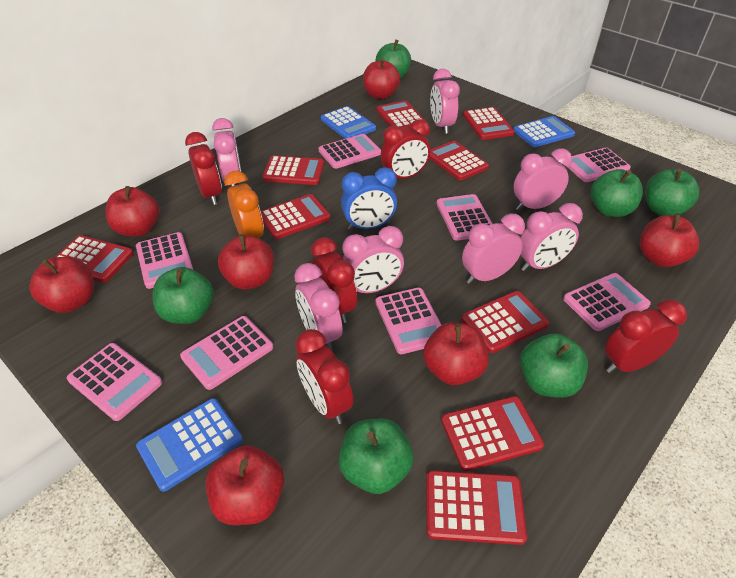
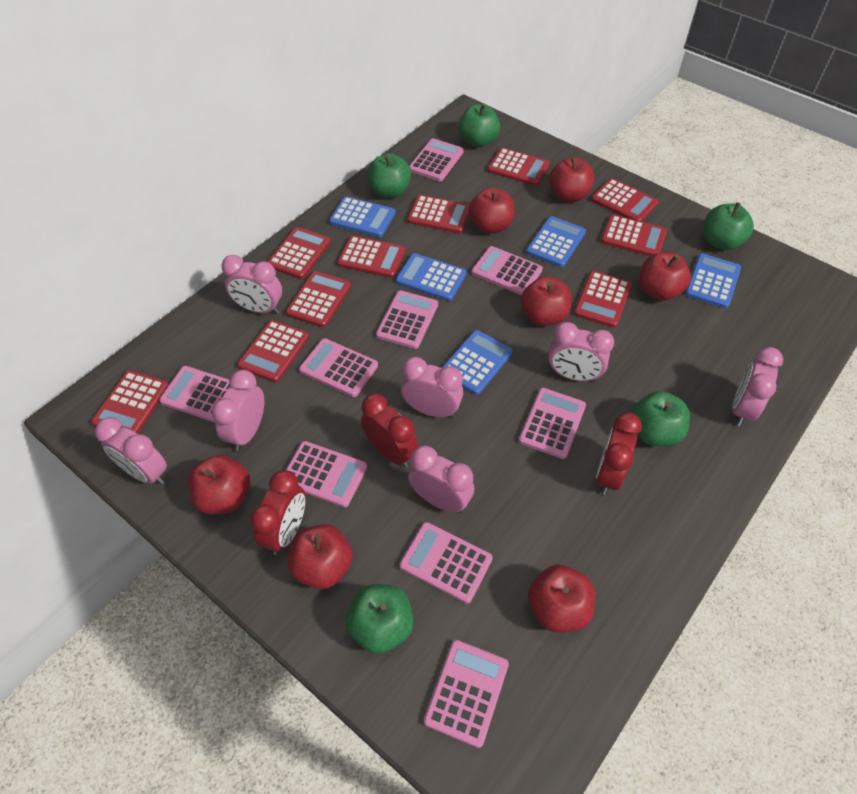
blue calculator: [136,398,243,492] [321,106,376,139] [513,116,575,147] = 3 -> [329,196,396,237] [396,253,467,301] [442,330,513,395] [526,216,586,267] [685,253,741,308] = 5
blue clock: [341,167,397,230] = 1 -> none = 0
green apple: [152,267,214,324] [339,418,414,494] [376,40,411,78] [520,334,588,398] [591,169,643,217] [645,169,699,216] = 6 -> [345,584,414,654] [367,153,412,198] [458,103,500,147] [631,391,690,446] [704,202,754,250] = 5
orange clock: [224,171,264,238] = 1 -> none = 0
pink calculator: [67,343,162,421] [136,232,193,289] [180,316,273,390] [319,134,381,169] [376,288,441,354] [436,194,493,241] [563,273,651,331] [566,148,631,182] = 8 -> [159,366,231,423] [286,441,367,507] [299,338,378,397] [376,290,438,349] [399,522,493,604] [409,139,464,181] [424,640,509,748] [472,246,543,295] [519,388,586,459] = 9
red calculator: [56,235,134,283] [261,194,331,239] [262,155,324,185] [377,100,424,129] [426,470,527,545] [429,141,489,180] [441,396,544,471] [461,291,549,353] [463,107,514,140] = 9 -> [91,370,169,434] [237,320,309,382] [267,227,331,279] [286,271,351,327] [337,236,406,278] [407,195,470,234] [488,148,550,186] [574,271,632,328] [591,178,658,222] [601,215,667,256] = 10
red clock: [185,132,222,205] [295,329,353,424] [311,237,357,323] [381,119,430,179] [605,299,687,373] = 5 -> [250,470,305,555] [361,393,418,468] [596,412,642,495] = 3

